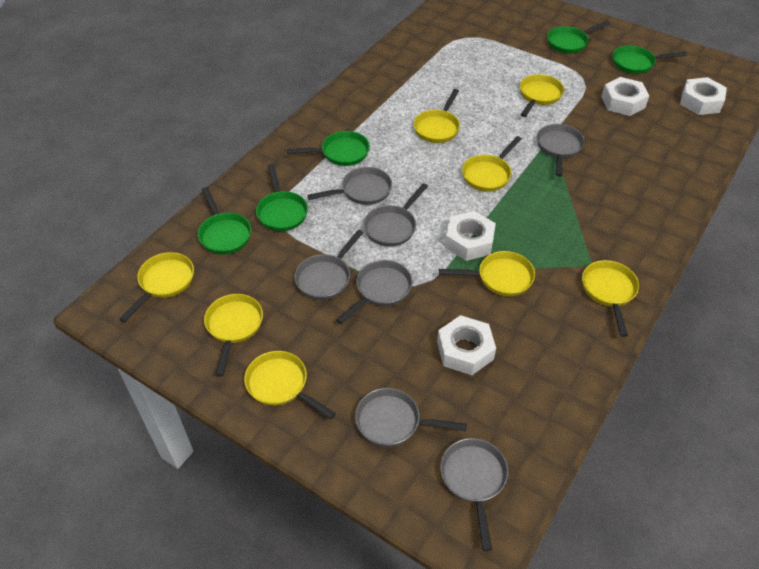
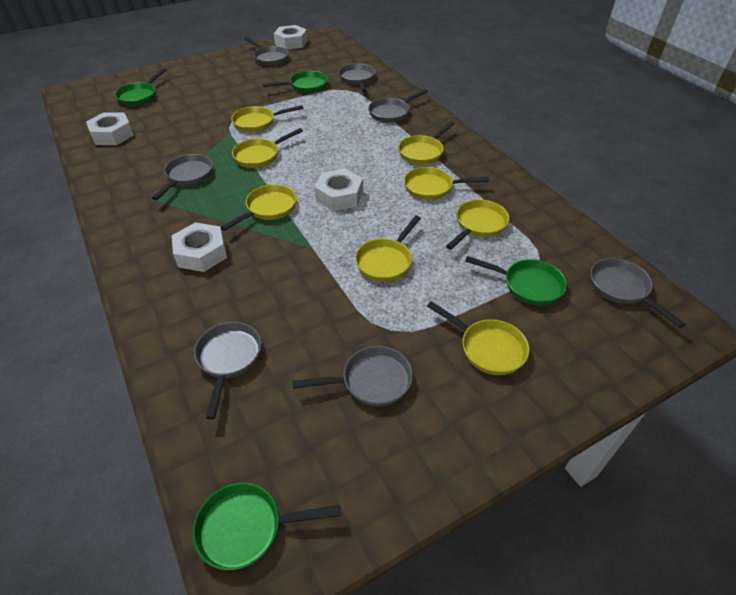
green pan: [198,187,251,254] [256,164,308,231] [287,131,370,166] [547,21,610,53] [612,45,687,74] = 5 -> [114,68,166,106] [193,483,340,570] [263,71,328,93] [465,256,567,306] = 4

